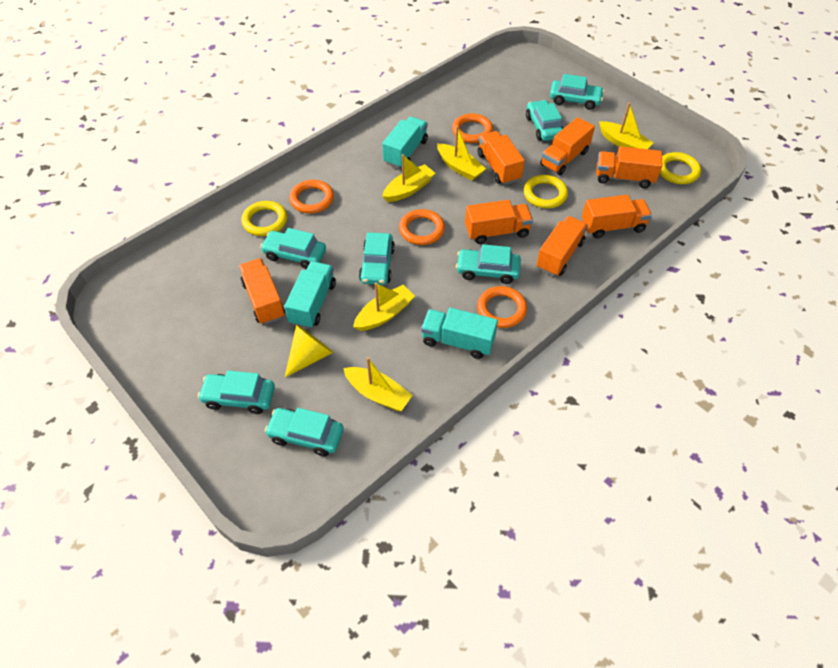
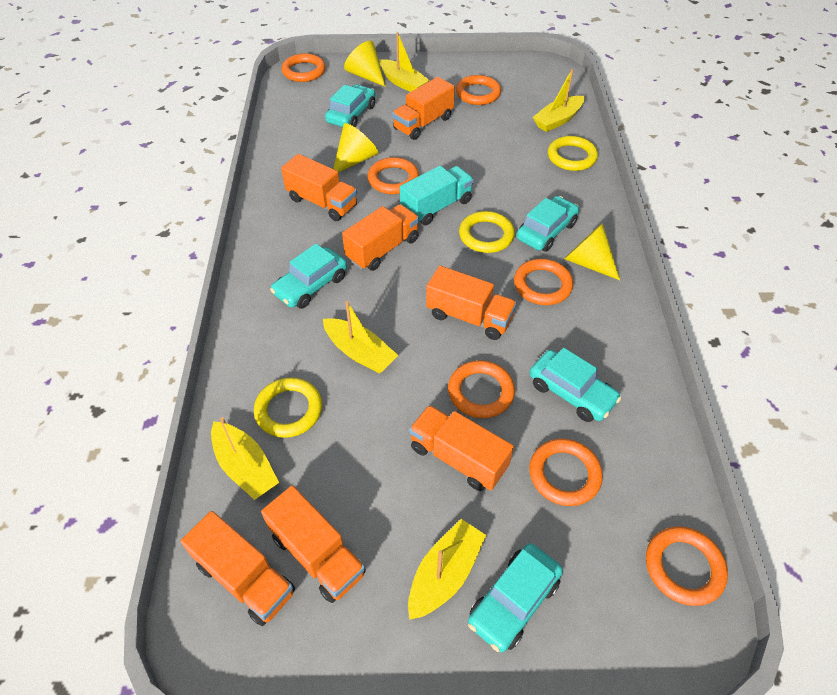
orange ring: [289,180,334,214] [399,209,445,245] [452,113,493,143] [477,286,527,328] = 4 -> [282,53,326,82] [368,157,419,194] [448,360,515,418] [456,75,501,105] [514,259,573,305] [529,439,603,506] [646,526,728,606] = 7
turquoise car: [198,371,275,414] [260,228,326,269] [265,408,344,457] [359,233,395,285] [456,244,521,284] [526,100,563,141] [550,74,604,110] = 7 -> [270,244,347,309] [325,84,375,127] [468,543,563,652] [517,196,579,252] [530,348,621,422] = 5
turquoise truck: [284,261,336,329] [382,117,428,169] [421,308,498,359] = 3 -> [400,166,474,226] = 1
yellow cone: [285,325,333,377] = 1 -> [333,123,378,172] [344,41,386,87] [564,223,620,280] = 3

